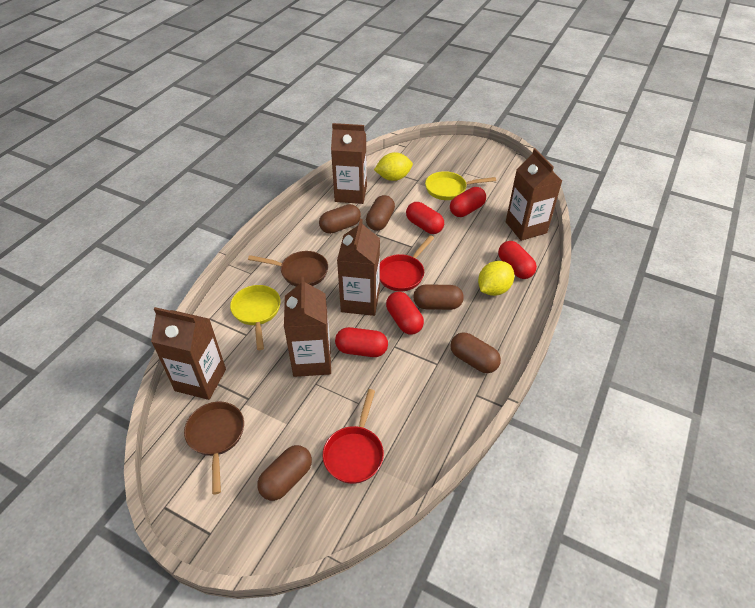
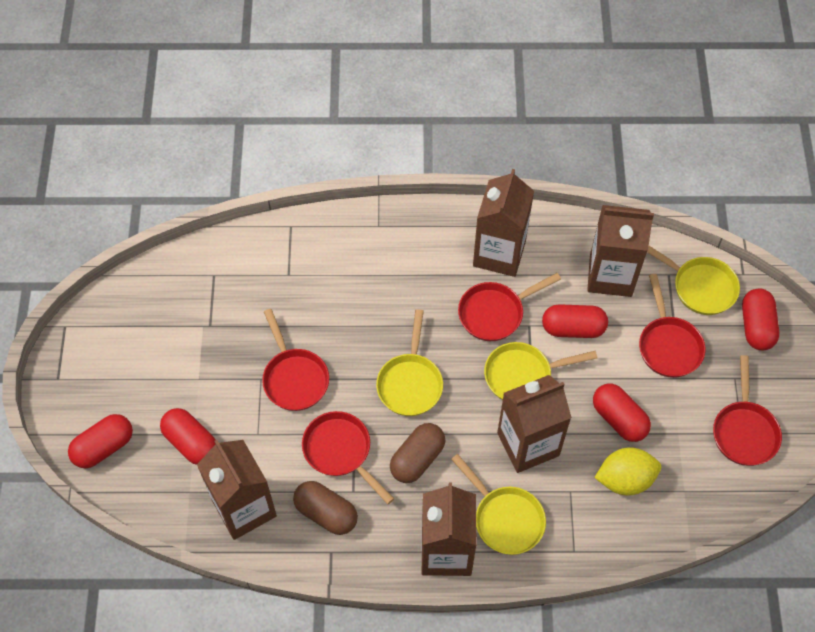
brown capsule: [257,445,312,501] [319,204,361,234] [366,195,395,231] [413,284,464,310] [450,333,501,373] = 5 -> [293,481,358,535] [390,423,445,483] = 2
brown pan: [184,401,244,494] [248,251,328,287] = 2 -> none = 0
red pan: [323,389,384,484] [380,235,434,291] = 2 -> [262,309,329,411] [302,411,394,504] [458,273,561,341] [639,274,705,378] [713,355,782,466] = 5
yellow lemon: [374,152,413,181] [478,261,514,296] = 2 -> [594,447,661,495] = 1
yellow pan: [230,285,281,350] [425,171,496,200] = 2 -> [376,309,443,416] [451,454,546,555] [484,342,597,400] [647,246,740,315] = 4

